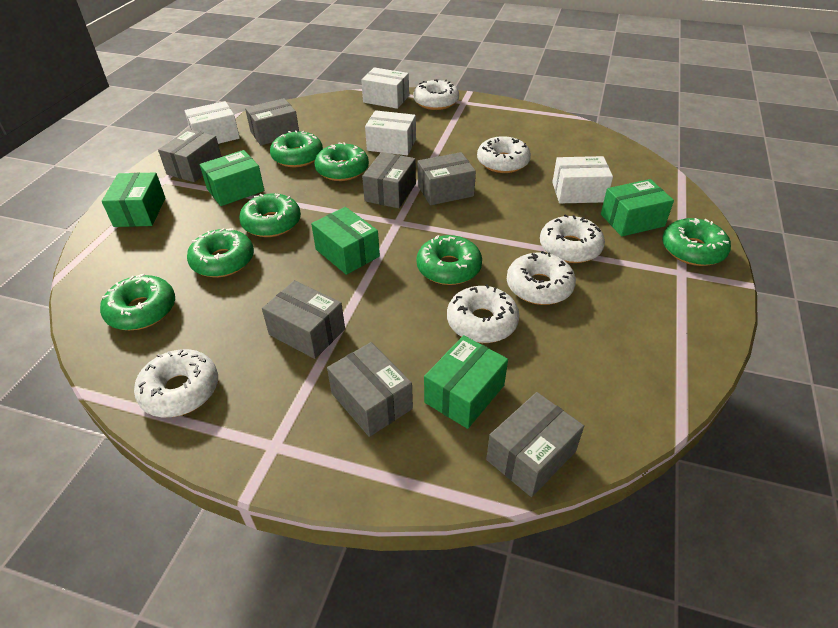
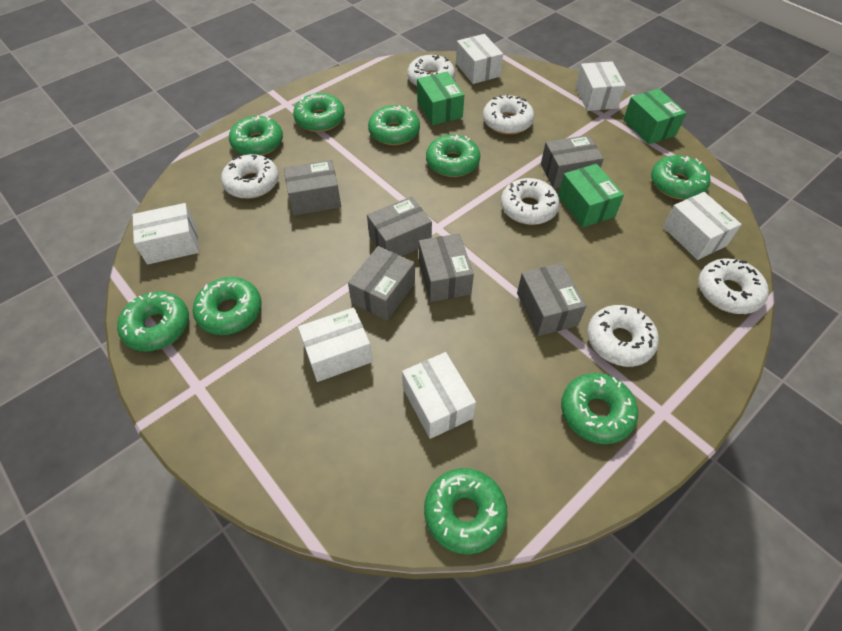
green box: [102,172,165,227] [200,150,264,206] [311,207,380,275] [424,335,508,429] [601,179,674,236] = 5 -> [417,71,464,125] [558,164,624,227] [623,89,686,144] = 3
green donut: [100,273,175,330] [187,228,254,277] [239,193,301,237] [270,130,323,167] [315,142,369,181] [416,235,482,285] [662,218,731,266] = 7 -> [117,291,189,351] [193,277,262,335] [229,115,283,156] [293,93,345,132] [368,105,420,145] [424,468,507,554] [426,135,480,177] [561,373,638,444] [651,155,710,200] = 9
grey box: [158,129,222,182] [245,98,299,145] [262,280,345,359] [327,342,413,437] [362,152,416,208] [418,152,476,205] [486,392,584,497] = 7 -> [284,160,341,216] [348,246,415,321] [367,196,432,256] [419,234,474,302] [517,263,586,336] [541,135,604,188] = 6
white box: [184,101,240,144] [361,67,409,109] [365,110,416,156] [552,156,613,203] = 4 -> [133,203,199,265] [298,307,373,382] [402,352,476,439] [456,34,503,84] [576,61,626,111] [663,192,742,260] = 6

